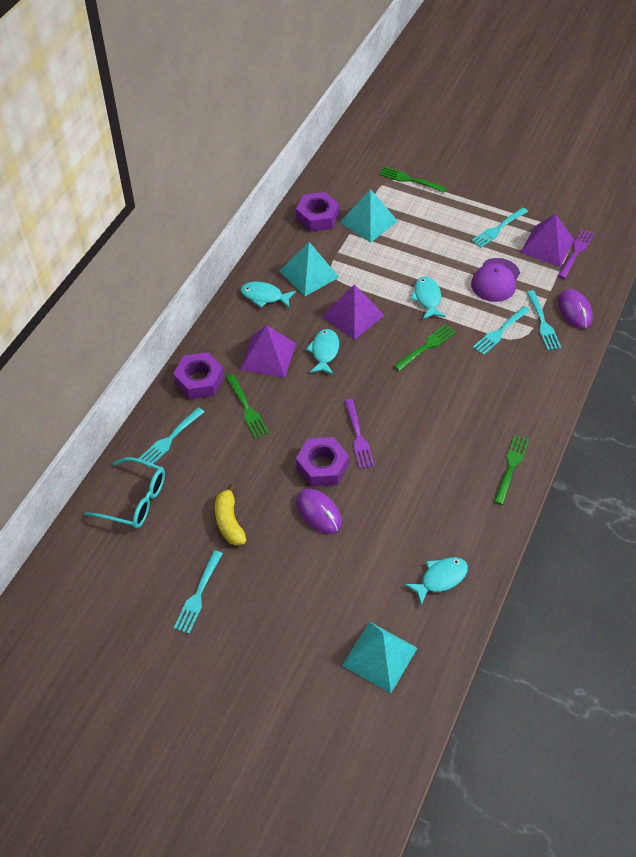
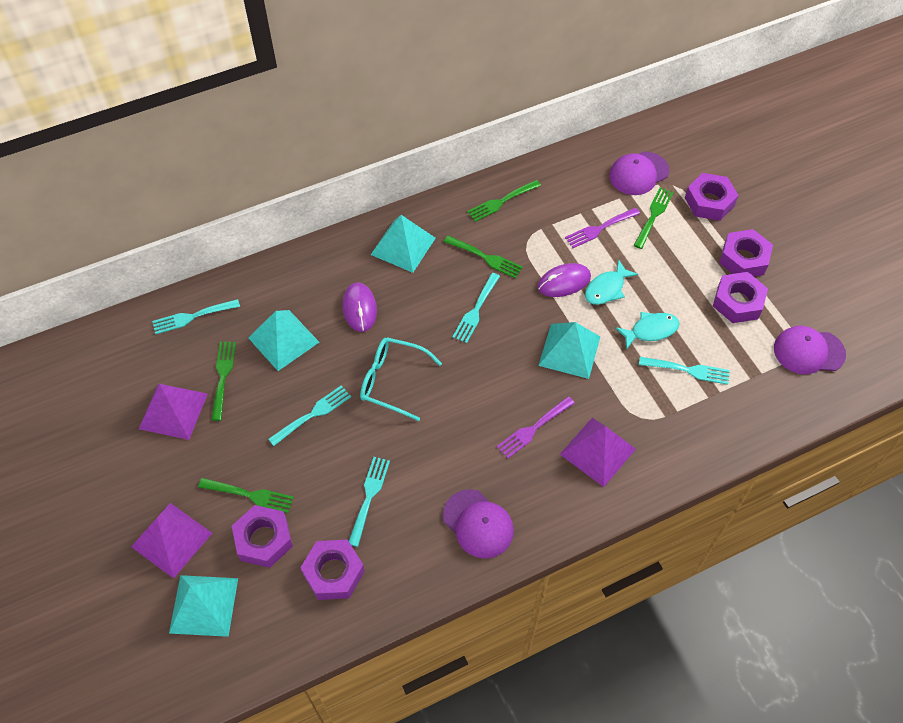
green fork: [226,374,269,439] [379,166,446,193] [394,324,456,371] [494,435,529,505] = 4 -> [198,478,294,513] [211,342,236,421] [444,236,523,278] [467,180,541,222] [634,187,674,249] = 5
purple cap: [471,258,520,302] = 1 -> [443,489,514,558] [609,152,669,195] [774,326,846,374] = 3
purple nut: [173,352,224,399] [296,192,339,232] [296,437,349,486] = 3 -> [232,505,293,568] [300,540,365,600] [685,173,739,221] [713,272,768,323] [720,229,773,277] = 5
turquoise fish: [241,282,296,308] [306,329,339,375] [405,557,468,606] [410,277,446,320] = 4 -> [585,259,638,305] [615,312,680,350] = 2
turquoise pyramid: [280,242,339,296] [340,189,398,243] [342,622,417,693] = 3 -> [169,575,238,637] [248,310,319,371] [371,215,436,273] [538,322,600,379] = 4
yellow banana: [215,484,246,546] = 1 -> none = 0

